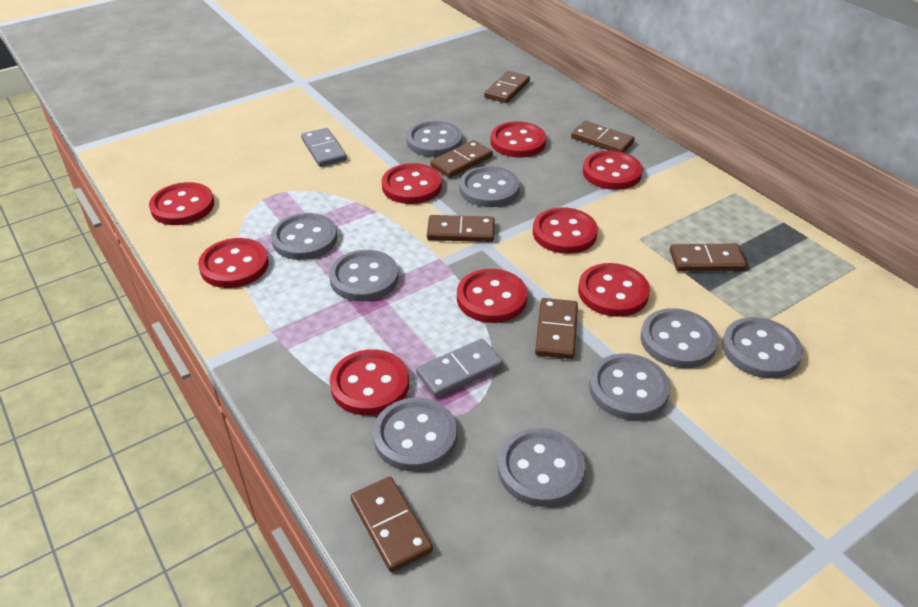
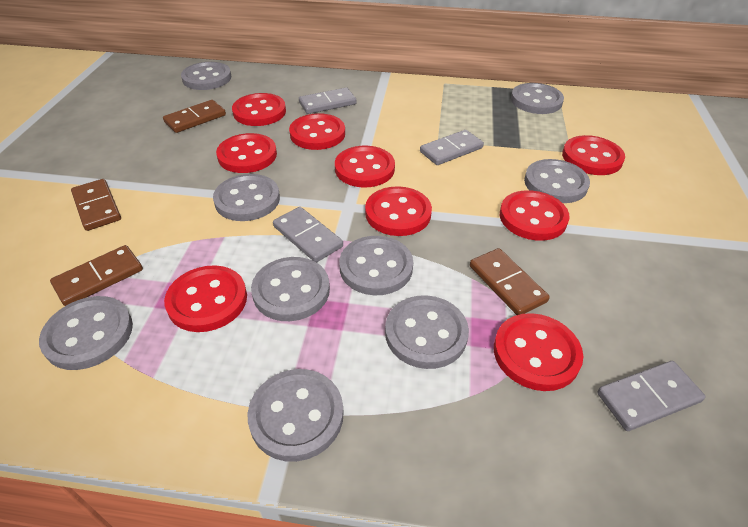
brown domino: [350,477,433,572] [427,215,495,242] [430,140,493,178] [484,71,530,103] [535,298,578,359] [571,121,635,153] [670,243,747,271] = 7 -> [50,245,143,306] [71,179,121,231] [163,100,226,133] [470,248,550,315] = 4
grey domino: [301,128,347,167] [416,339,503,398] = 2 -> [273,207,343,262] [299,88,357,114] [420,130,484,165] [597,361,706,431] = 4

